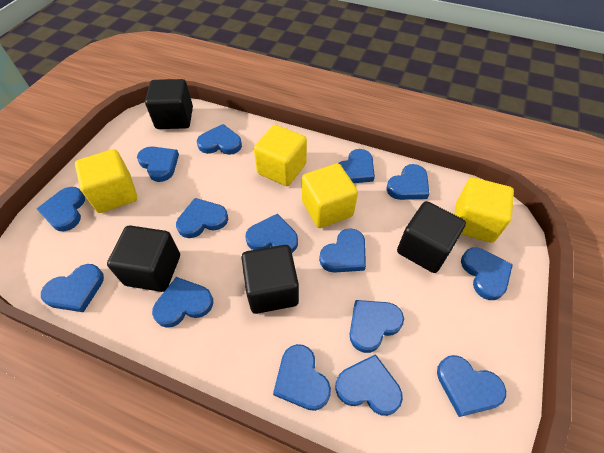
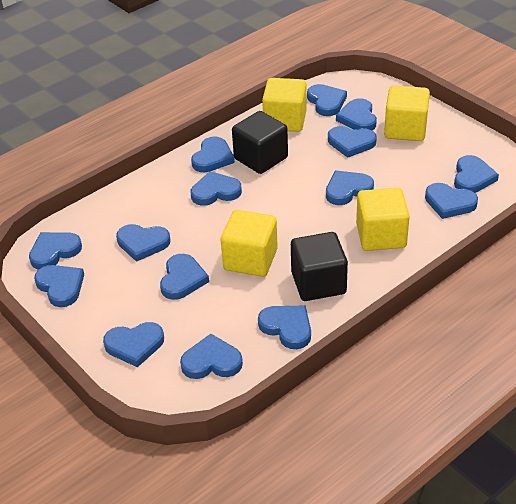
black cube: [107,226,180,292] [145,79,193,129] [241,245,299,314] [397,201,466,273] = 4 -> [232,111,288,174] [291,232,348,301] = 2

